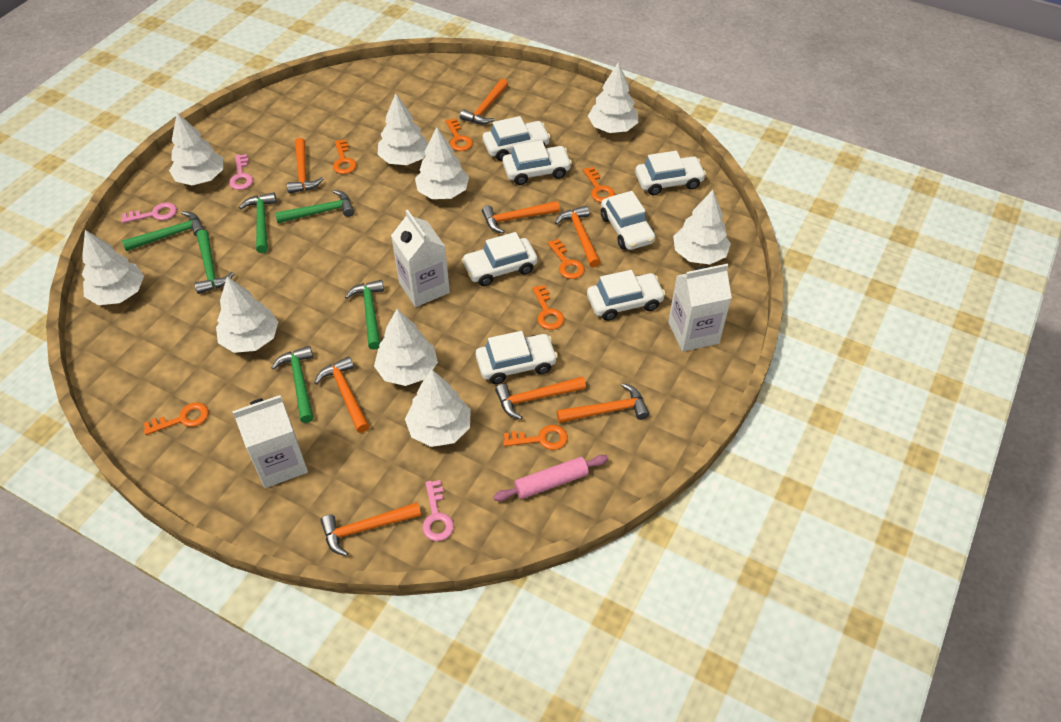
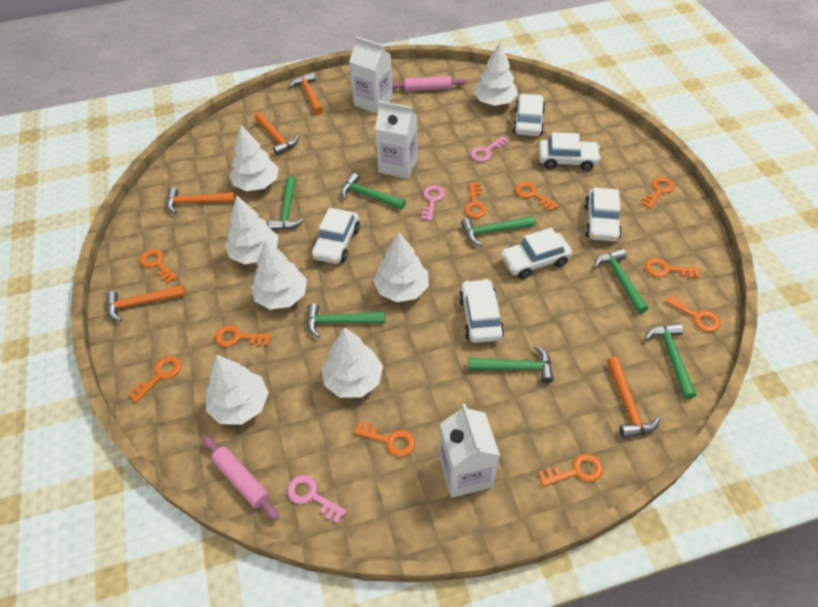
green hammer: [122,211,204,251] [194,230,234,294] [239,193,277,253] [271,346,314,423] [275,190,354,223] [345,280,384,350] = 6 -> [269,176,304,230] [307,303,385,338] [341,173,406,210] [461,216,535,246] [468,346,554,383] [594,248,649,314] [645,323,696,399] = 7
orange hammer: [287,138,323,194] [314,356,370,433] [321,502,421,556] [460,78,508,124] [482,201,560,233] [495,376,586,420] [555,206,601,268] [557,383,649,423] = 8 -> [106,285,186,322] [166,187,236,214] [255,112,299,156] [289,73,323,115] [607,356,661,438] = 5
orange key: [144,402,209,435] [333,139,357,174] [445,118,473,151] [503,425,568,450] [532,285,564,330] [548,239,585,279] [583,167,615,203] = 7 -> [128,356,181,403] [140,249,178,283] [215,325,272,347] [354,421,415,457] [464,183,487,218] [515,182,559,211] [538,454,603,487] [641,177,675,209] [645,258,700,278] [665,294,721,332] = 10
pink rolling pin: [493,455,608,501] = 1 -> [203,436,279,520] [392,76,466,91] = 2
white car: [461,232,538,286] [476,331,558,384] [483,116,550,161] [503,140,572,185] [587,270,666,321] [601,191,655,250] [635,151,706,195] = 7 -> [312,208,360,264] [459,279,504,343] [501,228,572,279] [513,94,545,136] [539,132,601,171] [584,188,622,241] = 6
white tree: [82,230,144,305] [169,113,223,185] [216,277,278,353] [374,309,438,386] [377,93,428,165] [405,369,471,447] [415,127,469,199] [588,62,638,133] [673,190,731,265] = 9 -> [206,355,269,425] [225,196,278,264] [230,125,279,191] [251,240,307,310] [322,327,383,398] [373,232,429,302] [473,41,518,106] = 7

